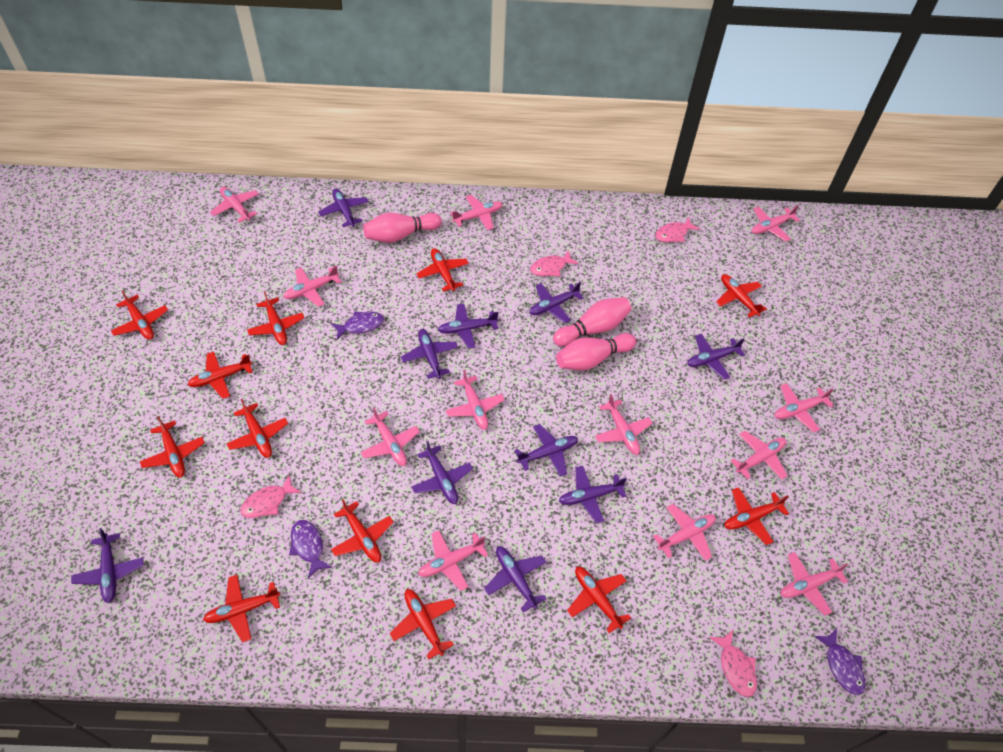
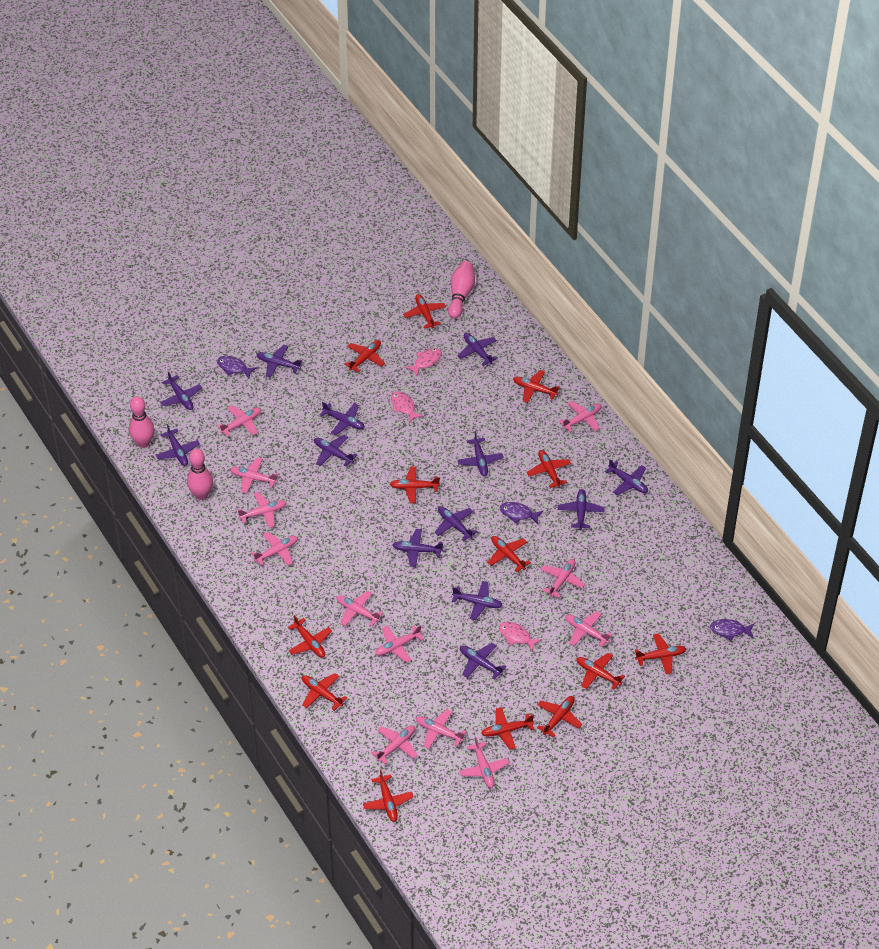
pink fish: [240,474,301,518] [530,250,579,276] [655,217,700,242] [709,630,757,697] = 4 -> [391,391,423,423] [405,348,442,376] [499,622,542,652] = 3
purple plane: [71,528,144,603] [318,188,369,227] [401,329,458,379] [412,441,473,504] [438,304,498,349] [484,546,547,612] [514,424,578,477] [529,282,584,323] [559,466,627,524] [687,334,745,379] = 10 -> [156,424,200,466] [160,371,202,410] [256,345,303,378] [314,435,357,467] [320,402,365,436] [392,529,443,567] [435,506,478,542] [452,581,503,620] [457,333,498,366] [458,432,503,476] [460,643,506,680] [558,489,604,530] [605,459,648,495] = 13
red plane: [111,290,168,340] [140,416,205,478] [188,352,252,399] [203,575,280,642] [226,399,288,458] [247,292,304,345] [331,499,393,563] [390,589,456,659] [416,248,469,292] [567,567,631,633] [716,274,767,317] [724,487,789,545] = 12 -> [288,615,332,658] [302,673,347,711] [344,340,385,372] [363,770,413,822] [390,466,440,503] [403,294,446,329] [481,707,534,750] [487,536,531,573] [513,370,560,403] [527,450,571,488] [537,696,582,738] [576,653,625,690] [635,633,686,674] = 13

